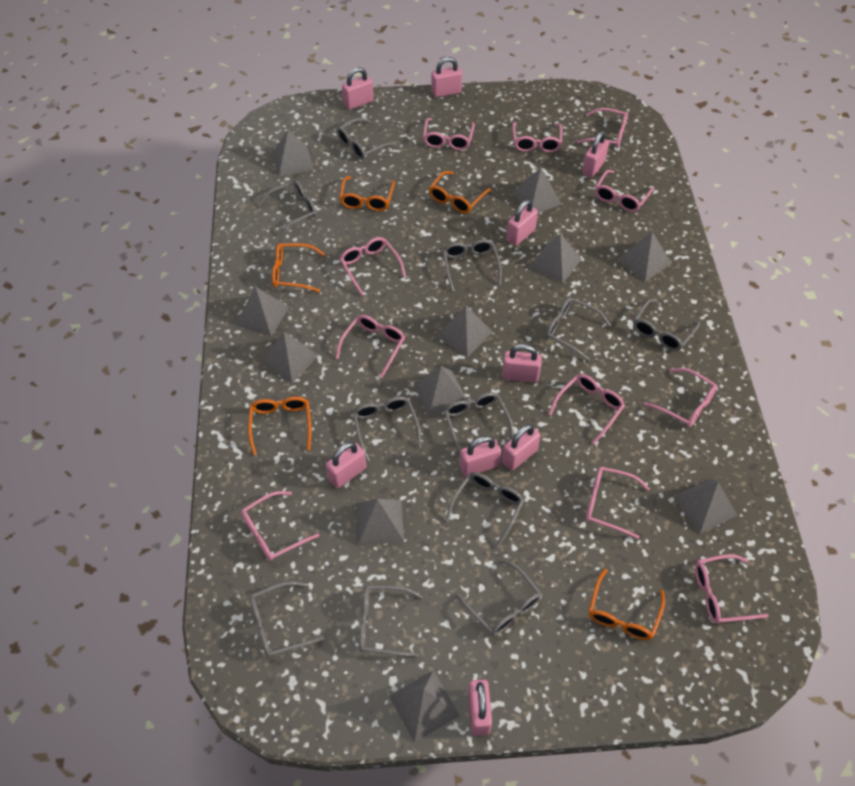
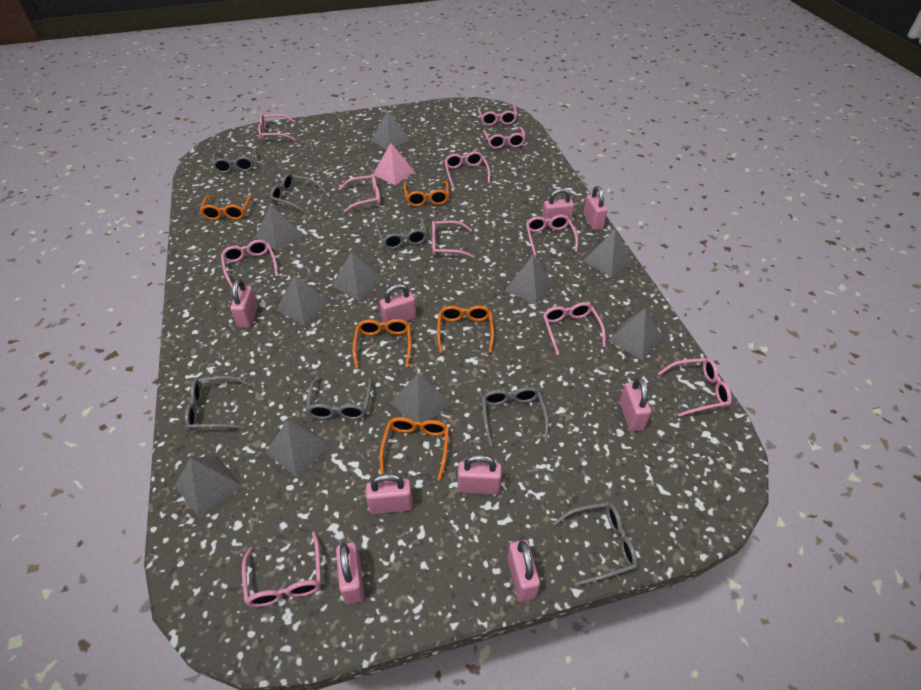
grey glasses: [250,581,325,657] [258,180,317,235] [337,118,397,160] [353,396,421,461] [359,586,423,657] [443,239,502,291] [444,392,514,453] [445,472,524,548] [456,559,541,636] [546,297,611,361] [633,299,700,351] = 11 -> [185,376,251,431] [212,149,257,173] [270,173,325,213] [306,377,372,420] [376,218,427,249] [482,387,549,447] [553,502,637,586] = 7
grey pyramid: [235,287,289,337] [260,331,319,383] [272,130,314,176] [355,499,404,546] [389,671,460,743] [413,366,467,417] [436,306,493,357] [512,168,562,213] [529,233,582,284] [617,231,671,282] [673,479,738,534] = 11 -> [175,456,243,517] [255,205,303,251] [265,420,331,478] [276,275,330,325] [331,251,383,300] [371,111,410,150] [390,373,451,429] [504,256,554,305] [583,230,632,278] [608,308,663,360] = 10
pink pyramid: none = 0 -> [373,143,415,185] = 1

